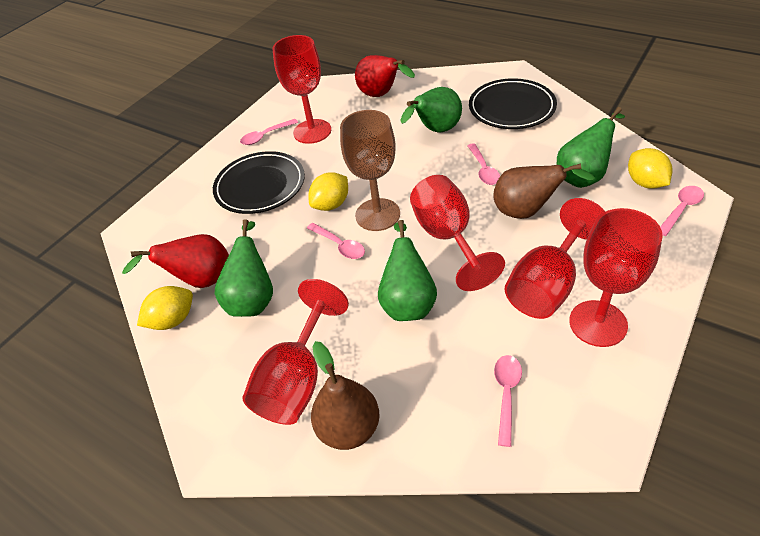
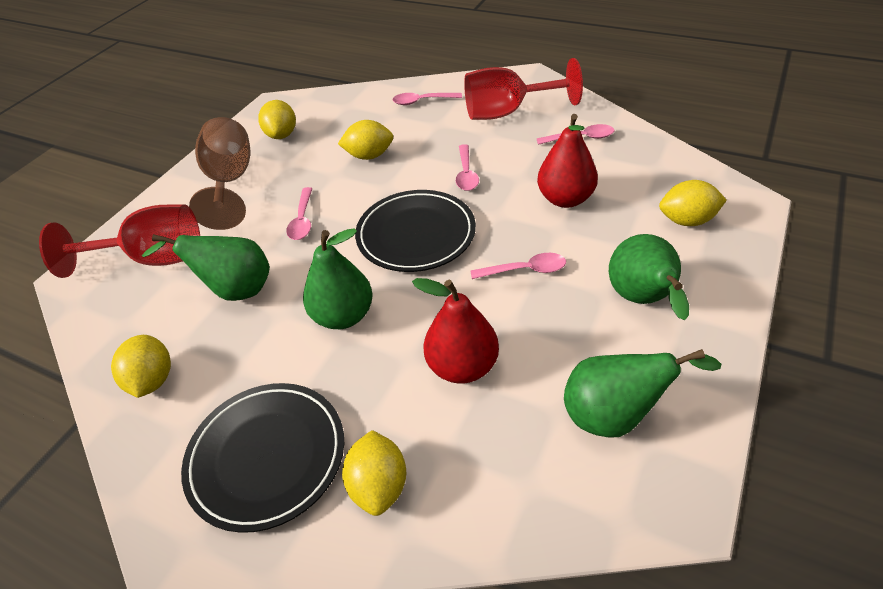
brown pear: [311,341,380,450] [493,163,595,219] = 2 -> none = 0
red goblet: [242,279,349,425] [273,35,331,144] [410,175,505,291] [504,198,605,319] [569,208,663,347] = 5 -> [39,204,200,278] [464,58,583,120] = 2
yellow lemon: [137,286,193,330] [309,172,348,211] [628,148,673,189] = 3 -> [111,335,171,398] [258,100,296,139] [338,120,393,160] [342,430,406,516] [659,180,727,226] = 5

